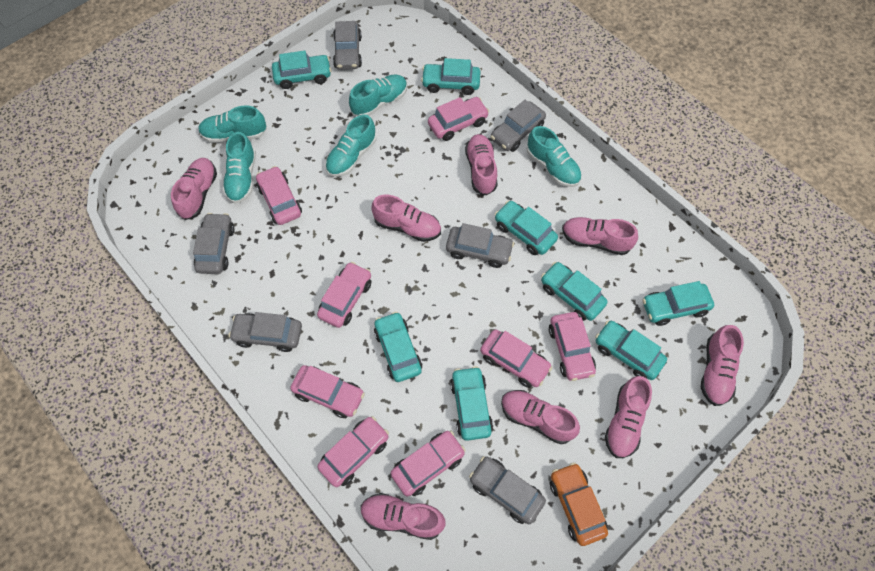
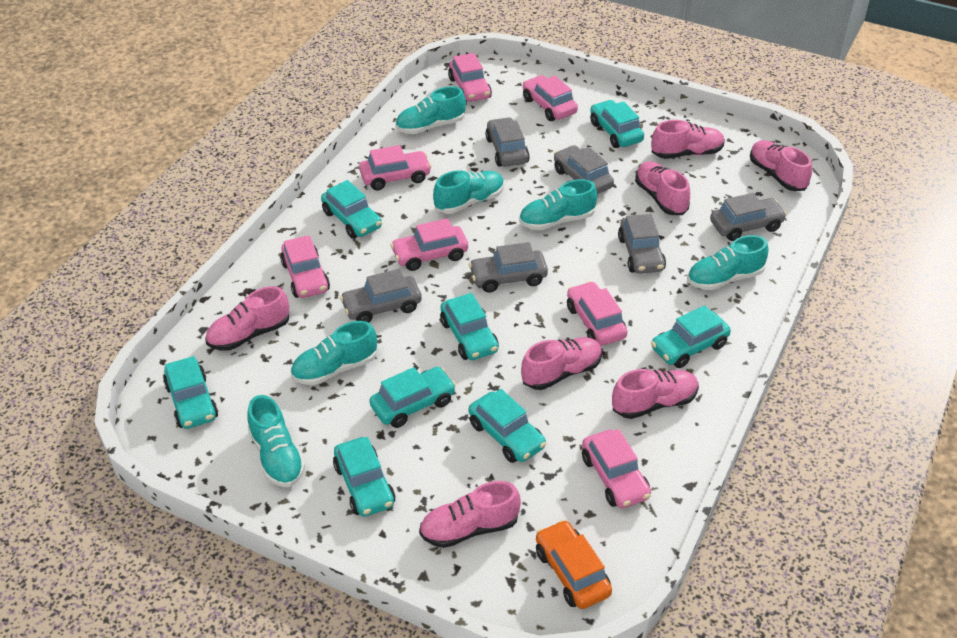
pink car: [256,166,302,225] [290,365,365,418] [317,262,371,328] [317,416,389,487] [391,431,466,496] [428,97,489,141] [480,329,552,388] [549,312,596,381] = 8 -> [280,235,330,298] [359,145,432,190] [390,218,468,271] [448,53,492,102] [523,75,578,121] [567,281,627,346] [582,429,651,508] = 7
pink shoe: [171,158,217,220] [361,493,446,540] [371,195,441,242] [465,134,498,195] [501,390,580,444] [562,217,638,255] [605,376,652,458] [700,325,744,406] = 8 -> [205,286,289,351] [419,481,521,548] [521,337,602,390] [612,369,699,419] [635,161,690,215] [651,120,725,159] [750,140,812,191] = 7
turquoise shoe: [198,106,267,143] [223,132,256,204] [325,114,377,177] [349,74,407,116] [527,126,582,187] = 5 -> [248,395,305,487] [291,321,377,385] [395,86,466,134] [433,170,504,214] [519,179,597,230] [687,235,769,290] = 6

